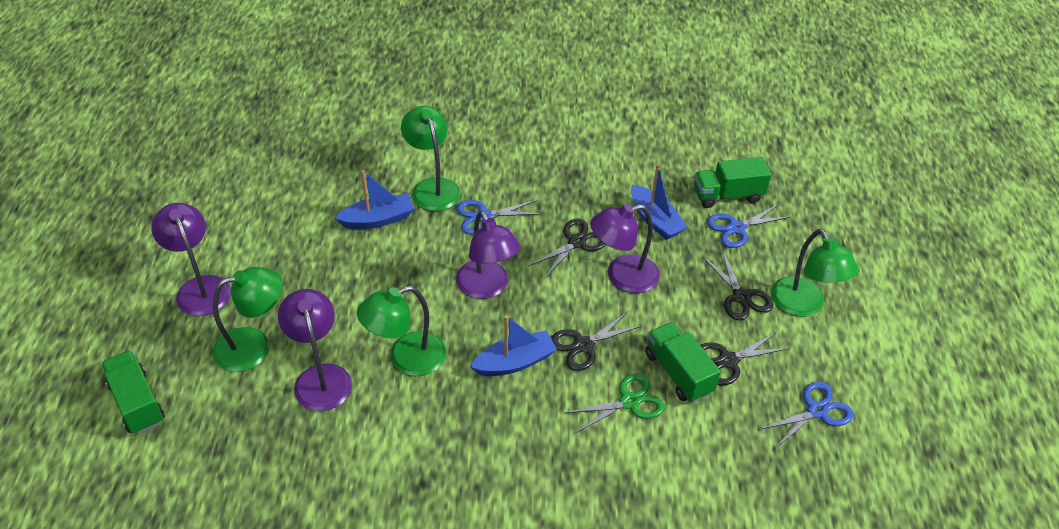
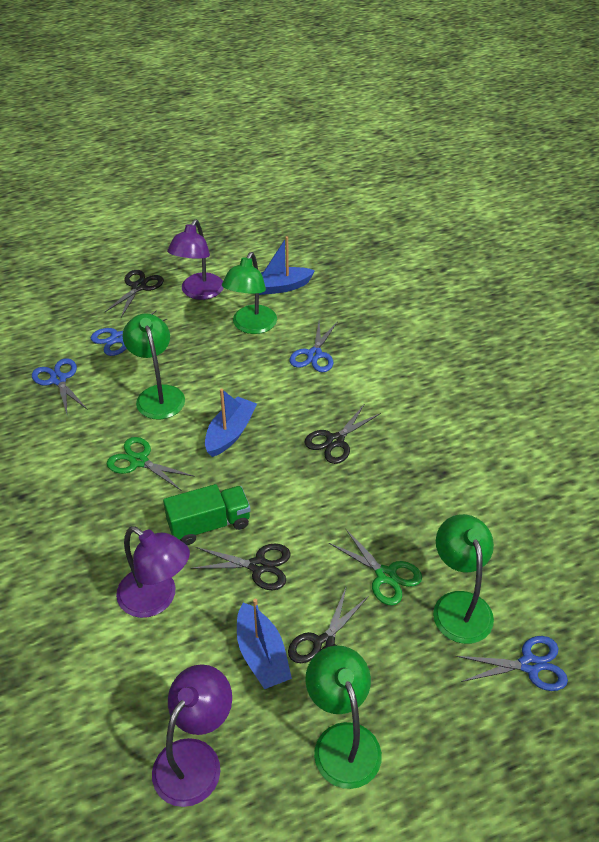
blue scissors: [456,200,542,235] [707,204,790,248] [758,381,854,448] = 3 -> [32,358,88,414] [91,310,167,356] [290,321,338,372] [456,636,568,691] = 4
green scissors: [564,373,665,433] = 1 -> [107,437,195,491] [329,528,422,606] = 2
green truck: [101,350,165,434] [645,322,721,403] [694,157,771,208] = 3 -> [163,484,251,545] = 1
purple lamp: [151,203,231,316] [278,289,352,411] [456,211,520,299] [590,204,660,293] = 4 -> [116,526,190,618] [152,664,232,807] [167,219,224,300] = 3

